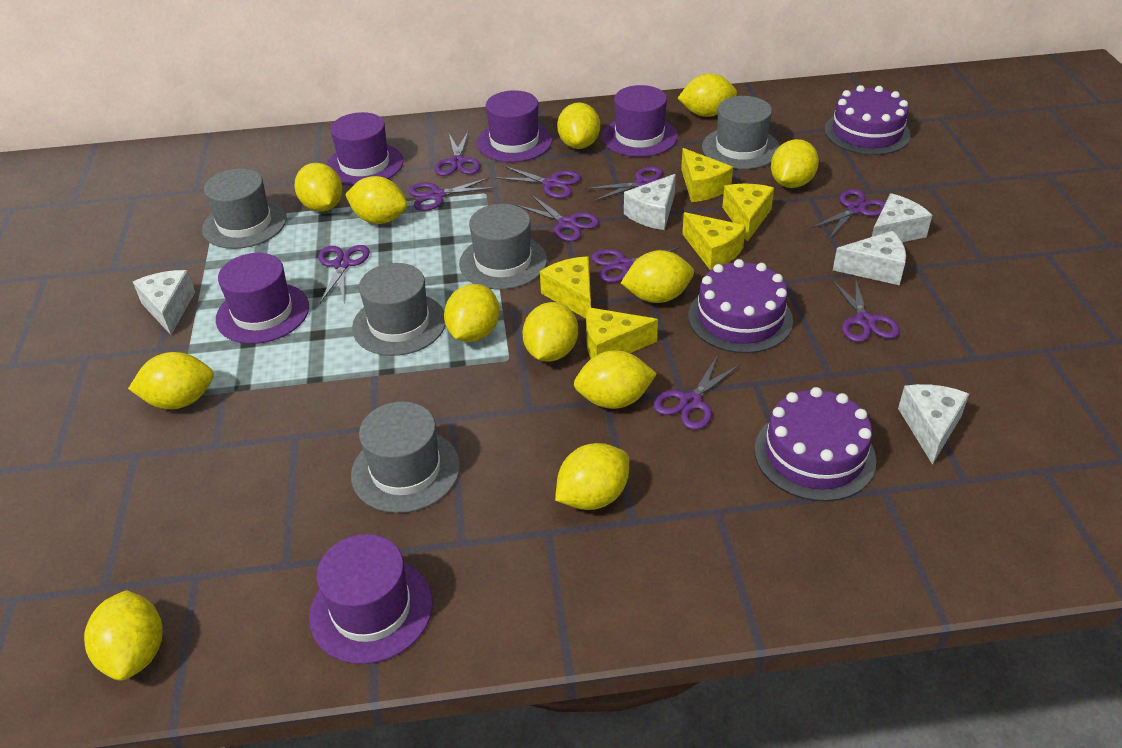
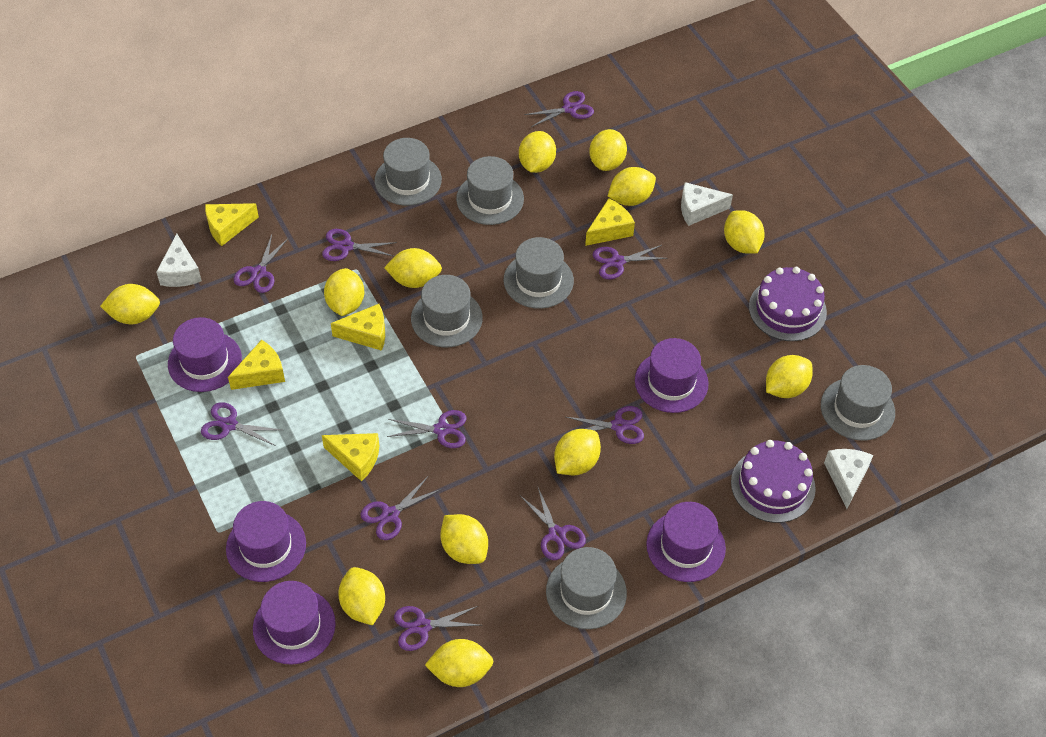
grey hat: [202,168,287,249] [351,402,460,513] [352,263,445,356] [459,204,547,289] [702,96,780,169] = 5 -> [375,138,442,206] [411,275,483,347] [456,156,524,225] [504,237,574,309] [546,547,627,629] [821,365,895,441] = 6
purple cake: [688,259,793,353] [754,387,876,501] [825,85,911,155] = 3 -> [731,440,816,523] [749,267,827,341] = 2
white cheese: [133,270,195,335] [624,174,676,230] [833,231,906,285] [872,193,932,242] [898,384,969,465] = 5 -> [156,234,202,287] [681,182,733,226] [824,449,873,509] = 3

